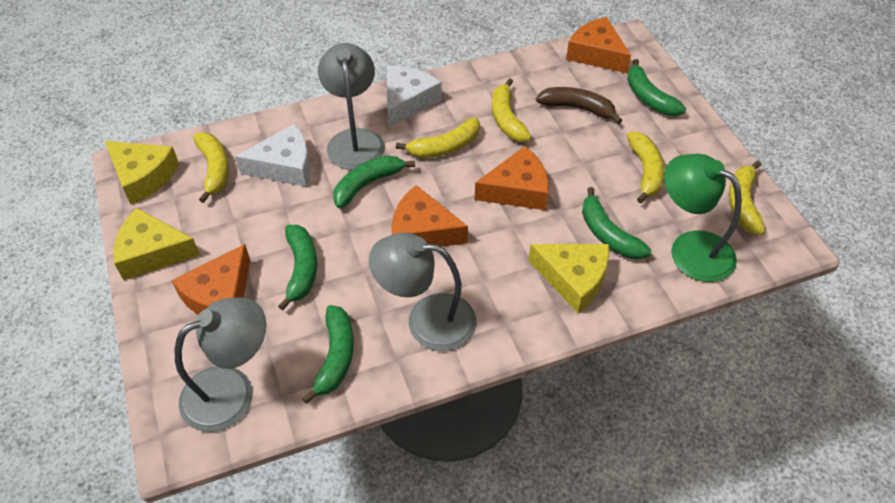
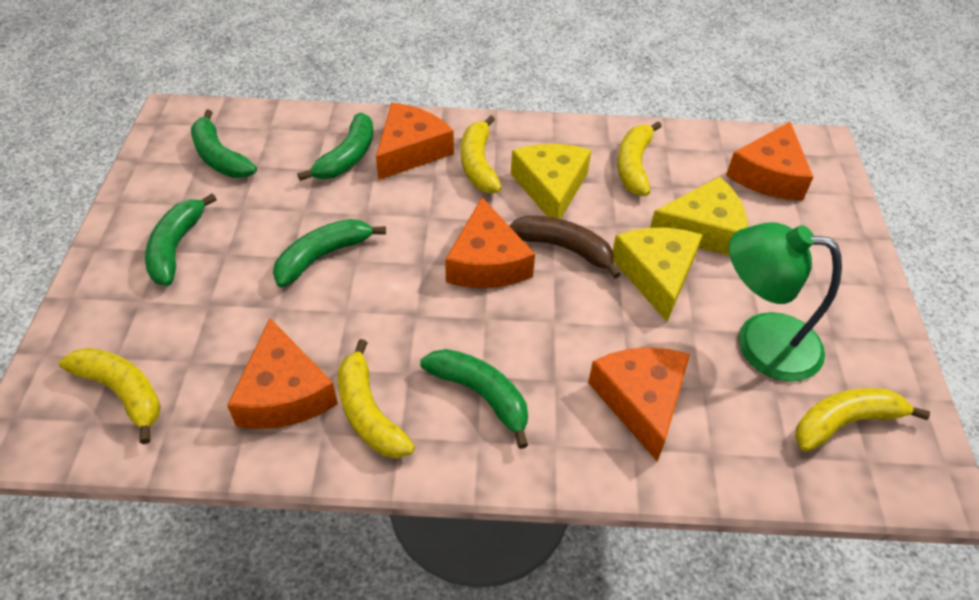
grey lamp: [175,297,266,432] [318,43,385,170] [369,233,476,351] = 3 -> none = 0
orange cheese: [172,244,251,315] [391,185,468,247] [475,146,549,210] [566,17,631,73] = 4 -> [227,318,338,429] [376,103,454,180] [445,197,535,288] [588,347,690,461] [726,122,813,200] = 5
white cheese: [235,123,311,187] [387,65,442,128] = 2 -> none = 0

